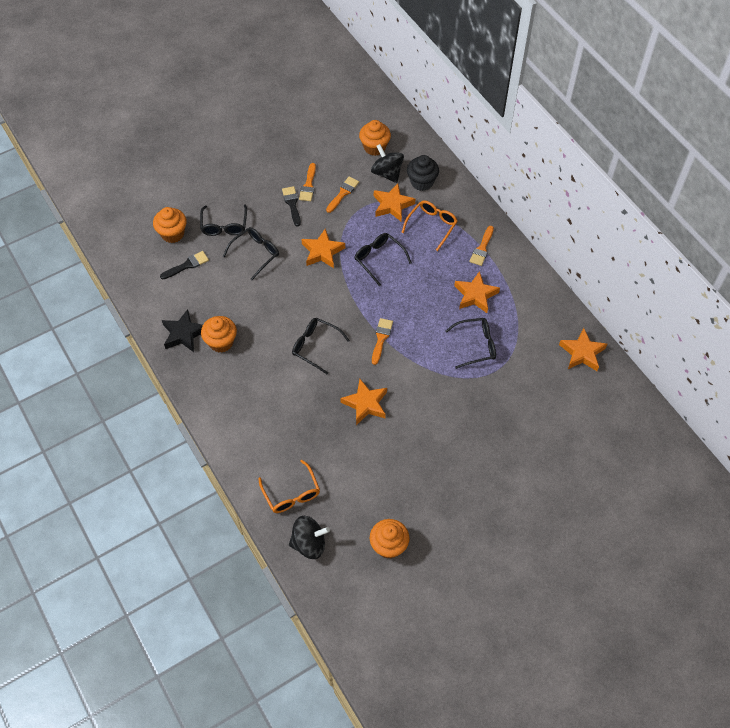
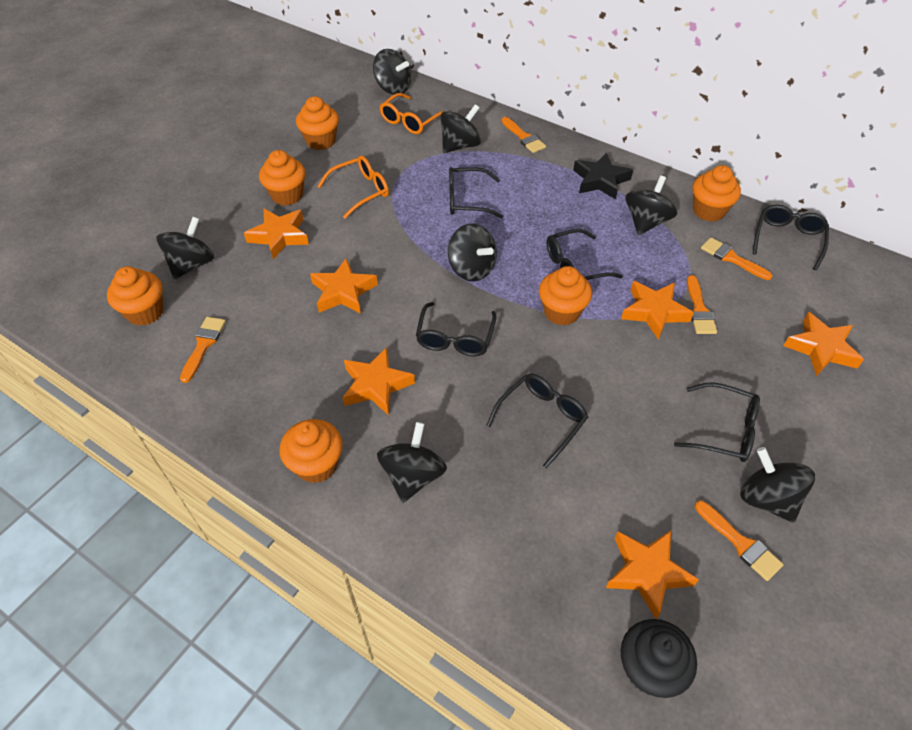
black brush: [160,251,209,279] [282,186,301,227] = 2 -> none = 0
black glasses: [200,205,247,236] [223,227,279,280] [292,318,350,374] [354,233,412,286] [446,318,496,369] = 5 -> [416,302,497,356] [449,167,504,219] [486,374,588,468] [546,229,623,280] [674,383,760,462] [753,204,829,270] = 6
black spinning top: [289,516,330,559] [371,144,404,183] = 2 -> [156,217,214,279] [373,49,411,95] [377,422,447,503] [441,104,481,153] [448,223,497,281] [626,176,677,235] [740,447,815,523] = 7
orange brush: [299,163,316,201] [326,176,359,213] [372,318,393,365] [469,226,494,266] = 4 -> [180,317,226,383] [501,117,546,153] [687,275,717,334] [695,501,784,581] [701,237,772,280] = 5
orange cupcake: [153,207,187,243] [201,316,237,353] [359,120,391,156] [370,519,410,559] = 4 -> [107,266,164,326] [259,150,306,206] [279,419,343,483] [296,96,339,150] [539,266,592,325] [692,165,741,222] = 6
orange star: [301,228,345,268] [340,379,387,425] [374,183,415,222] [454,271,500,313] [559,328,607,371] = 5 -> [244,208,309,259] [310,258,378,314] [342,347,415,415] [606,530,699,619] [621,281,694,340] [783,312,864,376] = 6

